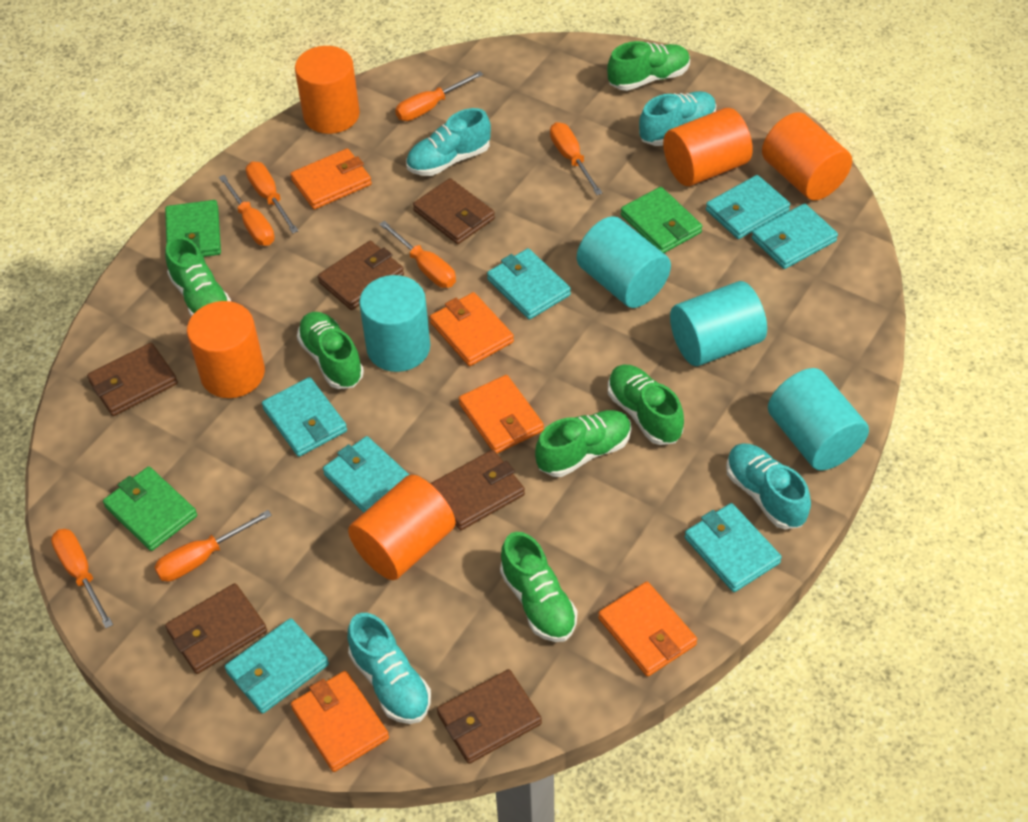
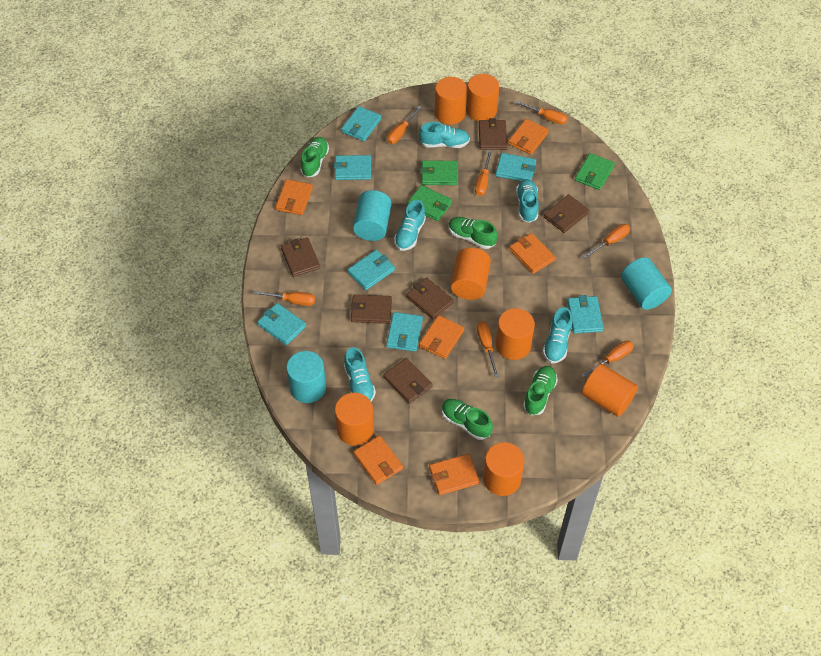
green shoe: [165,236,231,317] [297,312,364,389] [500,532,577,642] [535,410,632,477] [607,41,690,91] [608,365,684,445] = 6 -> [300,137,329,178] [442,399,493,440] [448,217,498,249] [523,366,558,415] = 4
orange cylinder: [187,301,265,398] [295,46,360,134] [348,475,456,580] [663,108,753,186] [762,112,852,200] = 5 -> [335,393,374,446] [435,77,467,125] [451,248,491,300] [466,74,499,121] [483,442,525,496] [496,308,535,360] [582,364,638,417] = 7
orange wallet: [290,148,372,209] [291,671,389,772] [430,292,514,366] [459,375,544,454] [598,582,697,677] = 5 -> [275,179,313,215] [353,435,403,485] [419,315,464,359] [429,454,480,495] [508,119,549,155] [509,233,555,274] = 6
turquoise cylinder: [359,275,430,372] [577,216,671,308] [670,281,767,366] [768,368,869,471] = 4 -> [286,351,326,403] [353,190,392,241] [621,257,672,310] = 3
turquoise shoe: [348,613,431,724] [406,108,491,176] [639,91,717,146] [726,443,811,529] = 4 -> [344,347,376,401] [394,200,426,251] [419,122,470,148] [516,179,539,223] [543,307,572,363] = 5

